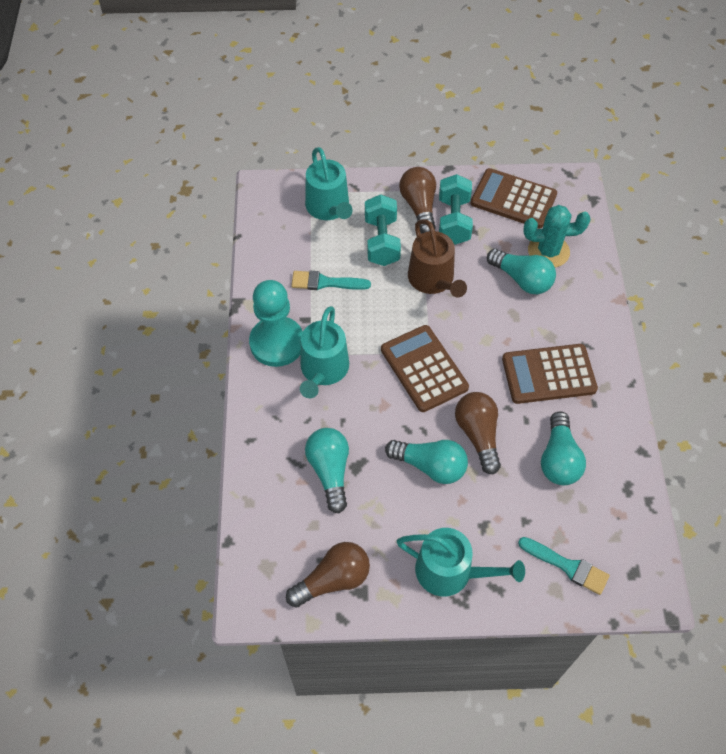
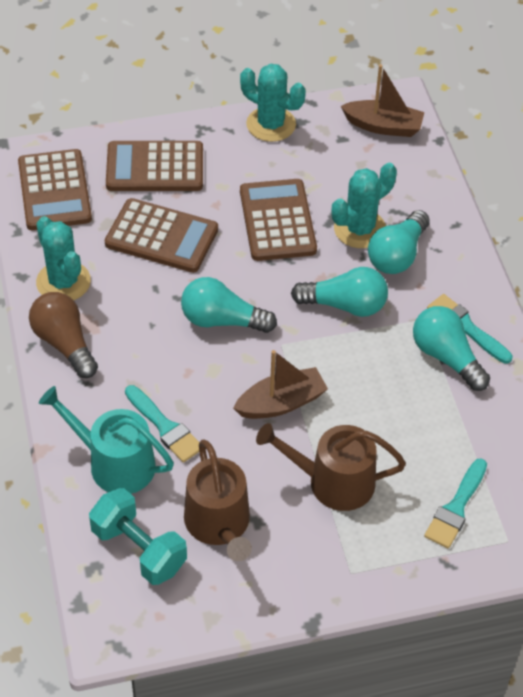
brown boat: none = 0 -> [233,350,328,419] [341,64,425,137] = 2
brown calculator: [381,325,469,412] [470,168,557,228] [502,344,598,404] = 3 -> [18,149,92,230] [105,198,218,273] [106,141,203,191] [240,179,317,261] = 4
brown light bulb: [286,542,370,608] [399,167,436,233] [455,392,501,475] = 3 -> [29,292,98,378] = 1
brown watering can: [408,219,467,297] = 1 -> [184,439,252,561] [256,423,406,511] = 2
turquoise brush: [291,271,371,290] [518,537,610,595] = 2 -> [125,385,200,463] [424,458,487,548] [427,294,512,364] = 3
turquoise cactus: [523,205,591,268] = 1 -> [36,216,91,300] [240,64,306,142] [332,163,397,248] = 3
turquoise dumbbell: [365,194,401,266] [439,174,473,245] = 2 -> [89,488,187,585] = 1
turquoise pawn: [249,280,303,367] = 1 -> none = 0
turquoise watering can: [300,306,349,398] [305,147,353,220] [397,528,525,596] = 3 -> [39,386,174,494] = 1

